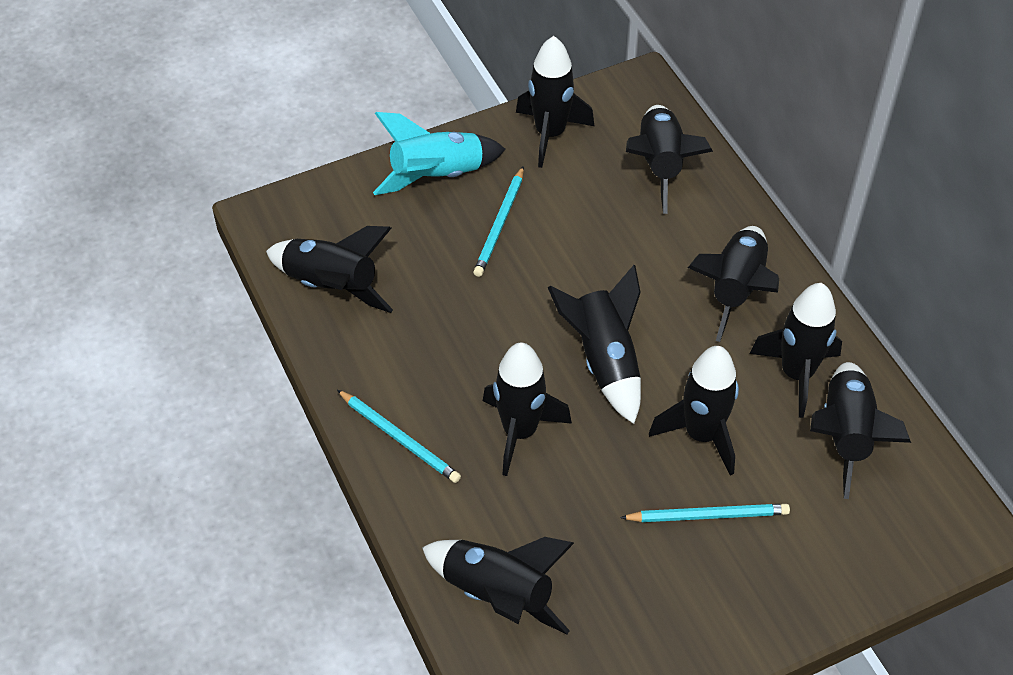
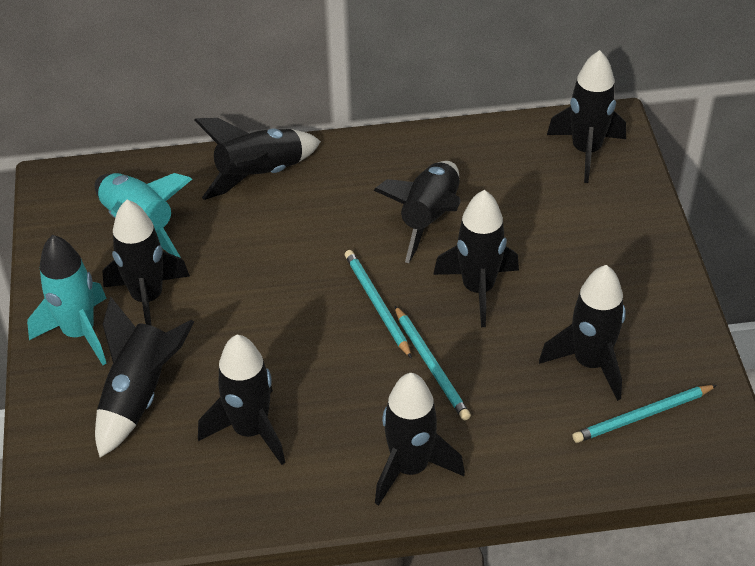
black rocket: [266,226,393,313] [422,537,574,634] [483,342,572,476] [516,36,594,168] [548,265,641,424] [626,105,713,214] [649,346,739,476] [688,226,779,342] [750,283,842,418] [810,362,911,499] = 10 -> [95,297,194,458] [102,200,190,326] [194,118,321,200] [198,335,286,465] [373,161,461,263] [375,373,465,506] [433,190,519,327] [539,265,626,401] [547,50,626,183] = 9
turquoise rocket: [373,112,506,195] = 1 -> [27,235,107,365] [95,173,192,258] = 2

